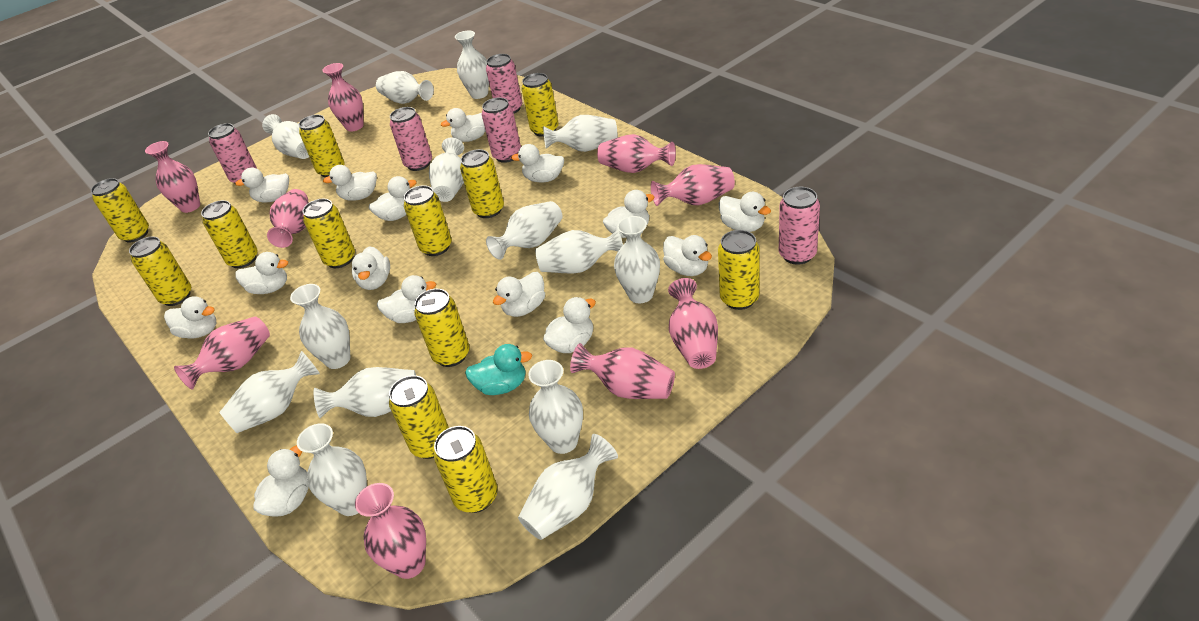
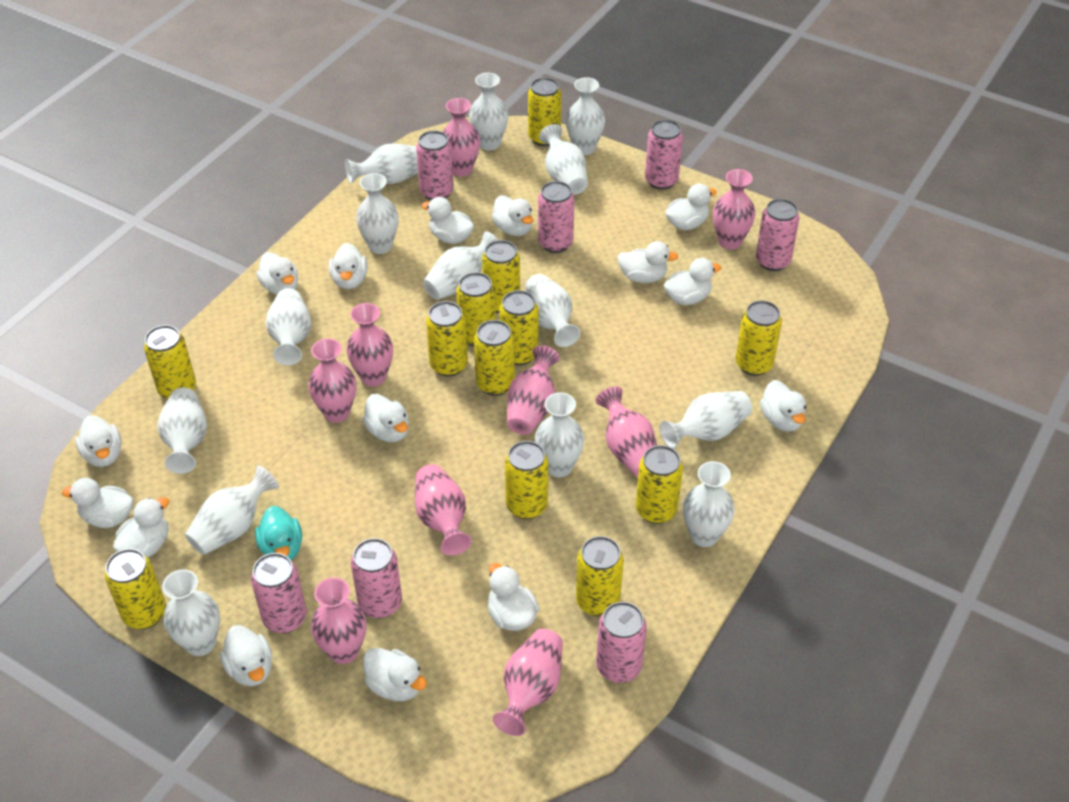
pink can: [208,123,257,184] [390,107,432,171] [482,97,521,163] [486,54,522,113] [779,187,820,265] = 5 -> [251,553,307,633] [351,538,402,618] [416,130,454,200] [538,181,575,253] [596,602,647,683] [645,119,683,190] [756,199,800,271] = 7

